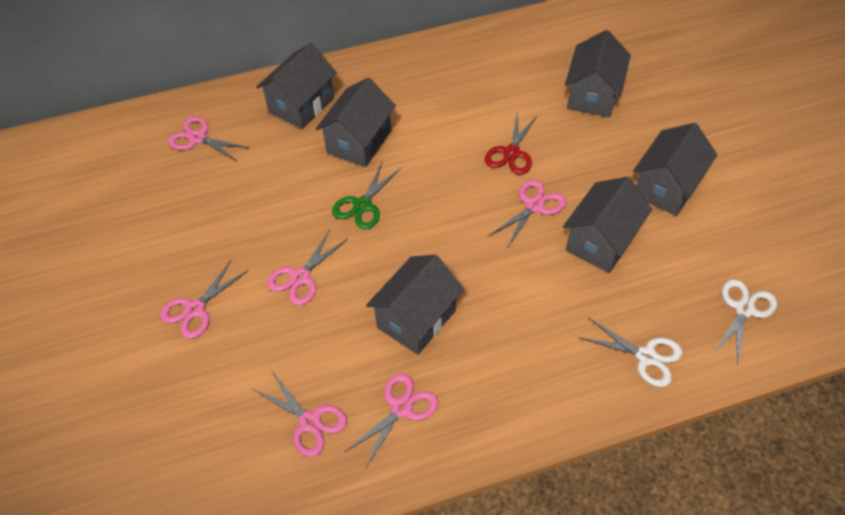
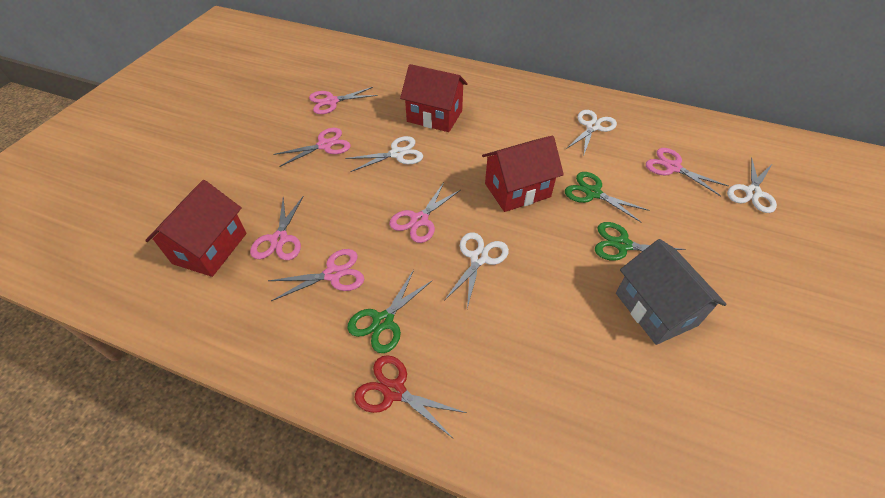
green scissors: [332,161,401,229] = 1 -> [347,270,433,353] [565,172,650,223] [595,222,685,261] = 3
grey house: [256,43,337,129] [316,77,396,167] [366,255,464,355] [563,177,652,273] [565,30,631,117] [633,123,717,216] = 6 -> [616,239,727,345] = 1
red house: none = 0 -> [145,180,247,277] [400,64,468,132] [482,136,564,212] = 3
white scissors: [580,318,683,387] [713,279,777,366] = 2 -> [345,136,423,172] [444,232,509,308] [566,110,617,157] [727,157,777,213] = 4

